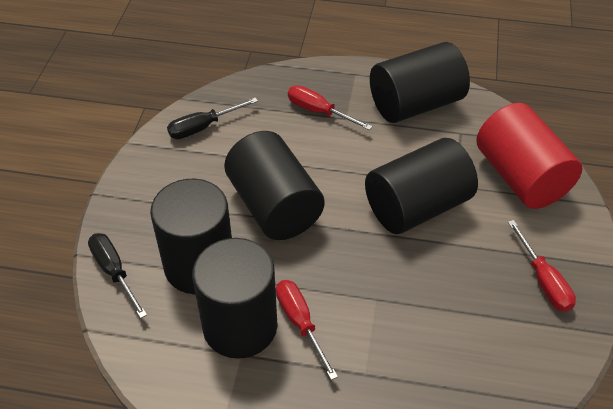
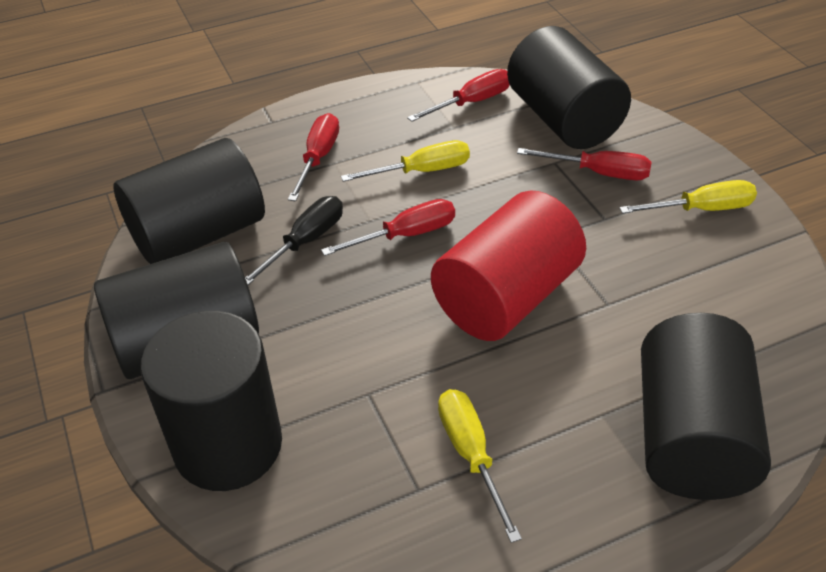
black screwdriver: [88,233,147,318] [167,98,258,139] = 2 -> [245,196,343,285] = 1
red screwdriver: [276,280,338,380] [288,85,373,130] [508,220,576,311] = 3 -> [288,113,339,201] [321,199,455,256] [407,69,510,122] [517,148,651,180] = 4
yellow screwdriver: none = 0 -> [341,140,470,182] [438,389,522,543] [620,180,757,214] = 3

